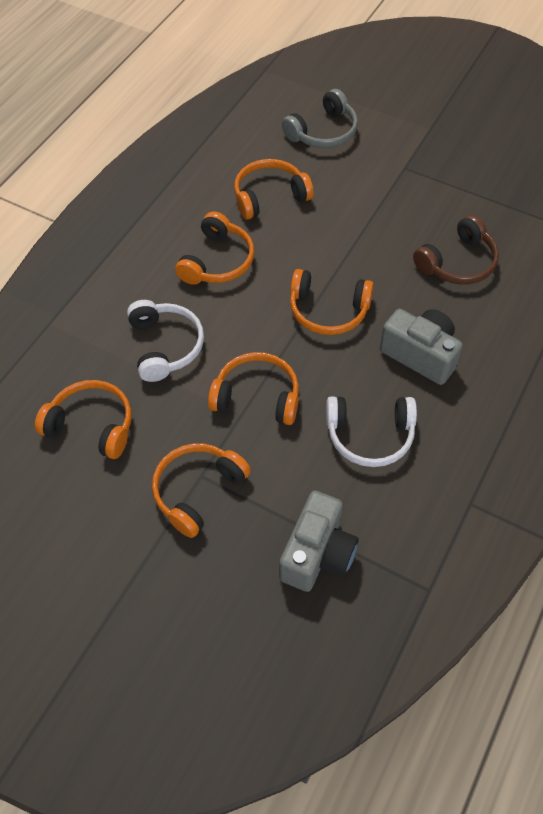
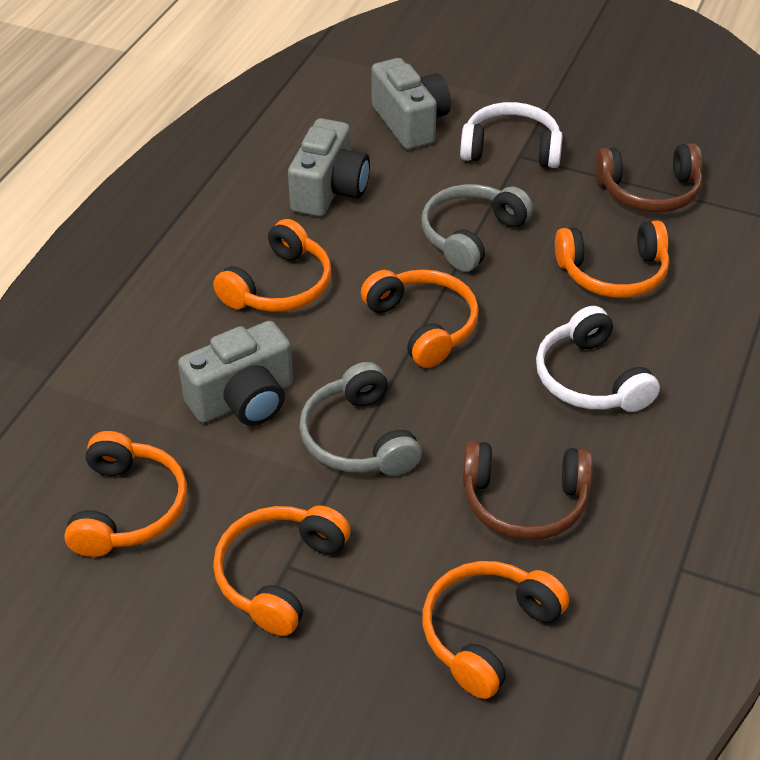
brown headphones: [413,215,499,285] = 1 -> [463,441,593,540] [595,143,703,212] = 2
grey camera: [279,491,359,592] [380,309,463,385] = 2 -> [178,321,293,426] [288,118,370,217] [371,58,451,150] = 3
grey headphones: [282,89,358,148] = 1 -> [299,362,422,476] [422,184,533,272] = 2

